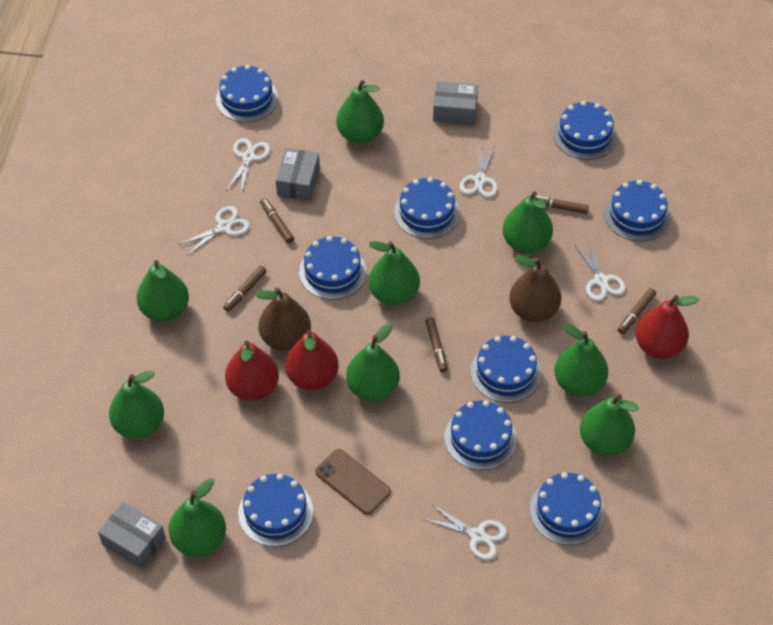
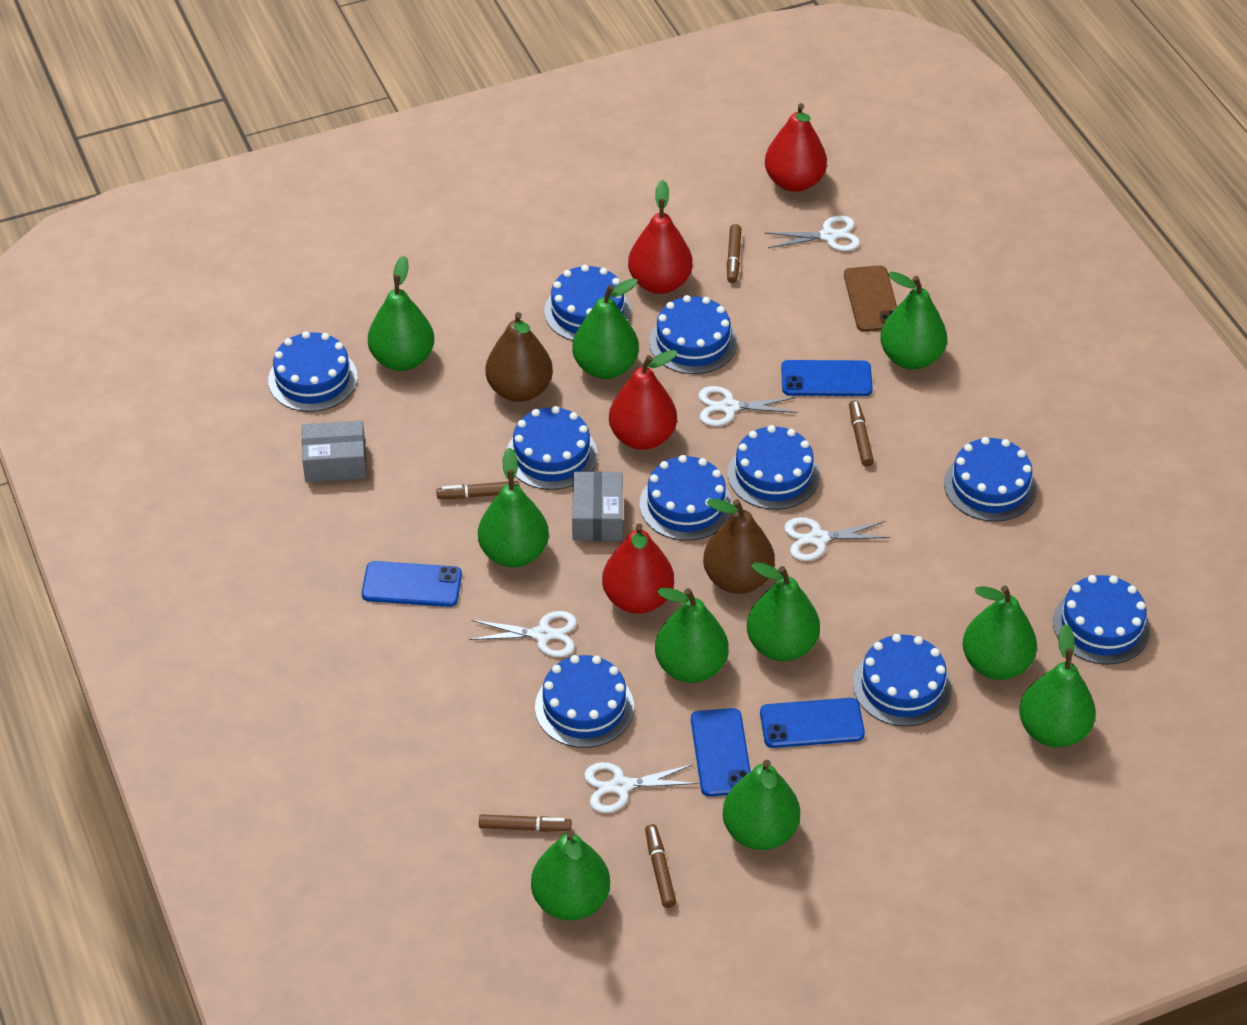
blue cake: [216,65,278,122] [238,474,313,547] [299,236,366,300] [394,177,460,239] [444,400,517,470] [471,336,541,403] [530,472,605,545] [553,101,617,160] [604,180,670,242] = 9 -> [268,331,358,412] [507,406,597,490] [535,655,634,748] [544,265,631,341] [640,455,732,541] [649,295,737,374] [728,425,819,510] [853,634,952,727] [944,437,1037,522] [1053,575,1150,665] = 10
blue phone: none = 0 -> [362,561,462,607] [691,708,751,796] [760,698,865,748] [781,360,873,396] = 4
green pear: [109,371,164,439] [136,260,189,322] [168,478,226,557] [336,80,384,144] [346,322,400,402] [369,241,420,306] [503,192,553,254] [554,323,608,397] [580,394,638,456] = 9 -> [368,256,434,371] [478,448,549,567] [531,830,610,920] [572,278,639,379] [655,588,728,683] [723,760,800,850] [747,562,820,661] [880,272,947,370] [963,585,1037,680] [1019,624,1096,748] = 10
grey box: [98,502,166,569] [276,148,320,201] [433,81,478,125] = 3 -> [302,420,367,483] [572,471,623,541] = 2
red pear: [225,340,279,401] [285,330,339,391] [635,295,699,359] = 3 -> [602,523,674,614] [609,350,678,450] [628,180,693,294] [765,103,827,192] = 4

